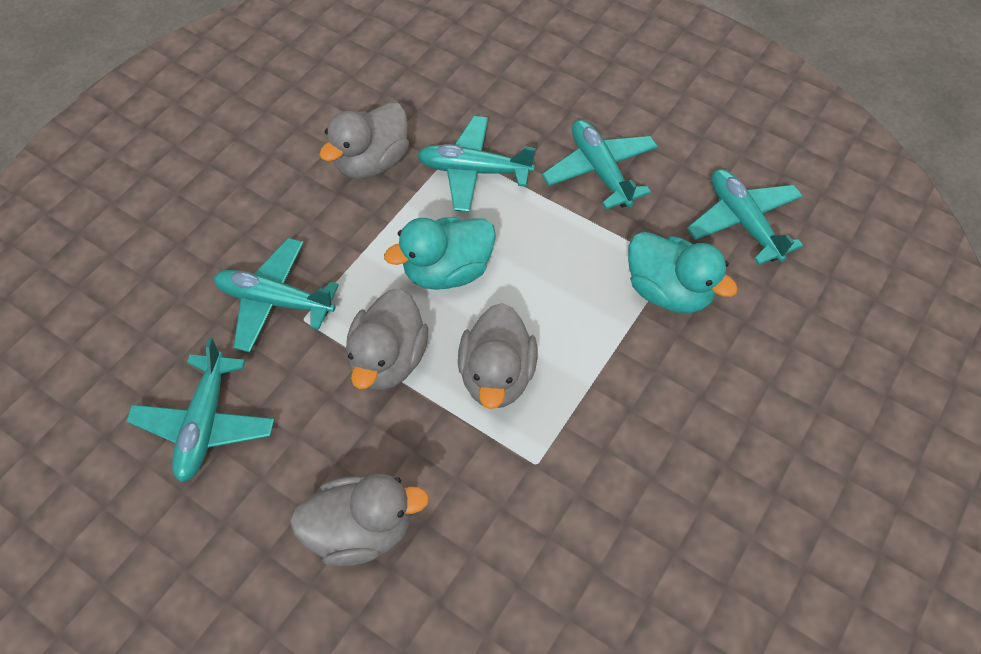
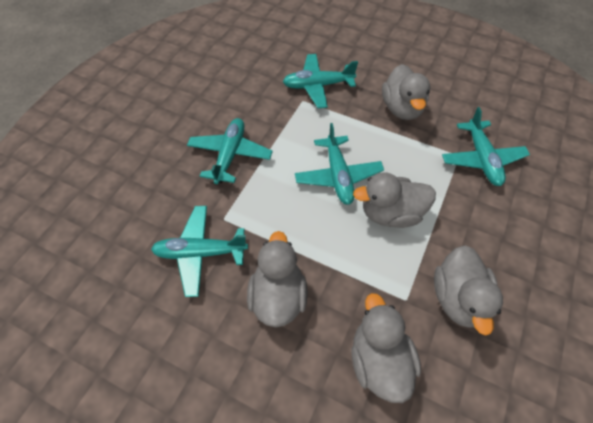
grey duck: [290,474,429,566] [319,102,409,179] [346,288,429,390] [458,303,537,409] = 4 -> [247,231,308,327] [352,293,421,403] [353,172,436,228] [382,64,430,120] [434,245,503,336] = 5
turquoise duck: [384,217,496,290] [628,232,738,313] = 2 -> none = 0

